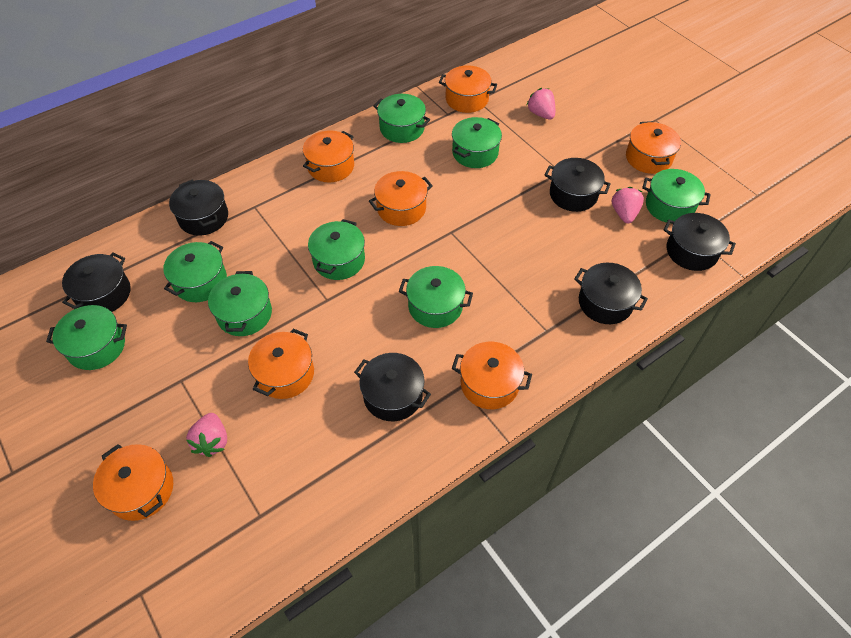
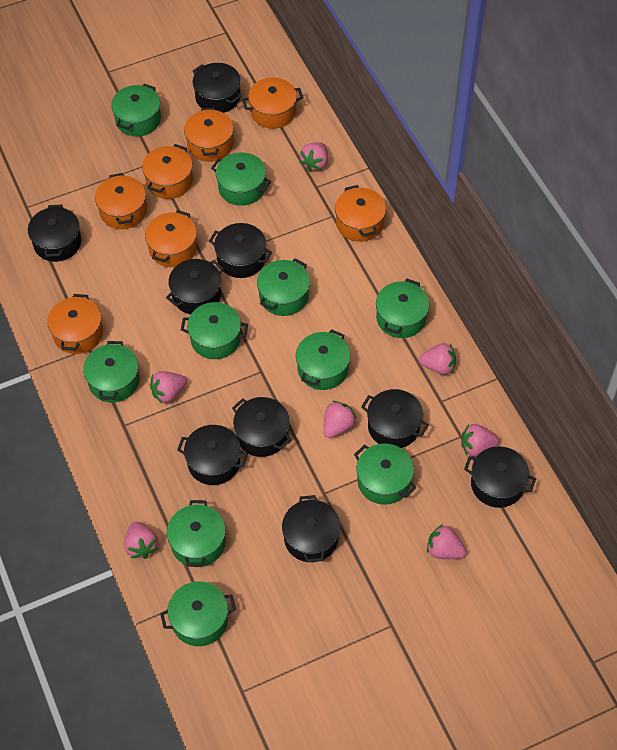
black pot: [62,252,131,312] [169,180,228,236] [354,353,431,421] [544,158,611,212] [574,263,648,324] [664,213,736,271] = 6 -> [28,205,81,262] [166,259,224,314] [177,425,248,485] [193,63,242,113] [209,223,272,278] [232,397,291,457] [282,495,341,562] [361,389,429,448] [464,446,536,508] = 9
green pot: [46,305,127,370] [163,241,227,302] [208,271,272,336] [308,219,365,280] [373,94,430,143] [399,266,473,328] [452,117,502,168] [642,169,711,223] = 8 -> [83,341,139,403] [111,84,161,137] [160,581,236,646] [167,500,226,567] [181,302,248,359] [211,152,271,206] [257,259,310,316] [296,329,350,390] [354,443,416,505] [376,279,429,338] = 10
pink strawberry: [186,413,227,457] [527,88,555,119] [612,187,644,223] = 3 -> [124,522,158,559] [150,371,187,404] [299,142,328,172] [323,401,357,438] [419,343,456,375] [427,524,467,559] [461,424,499,457] = 7

